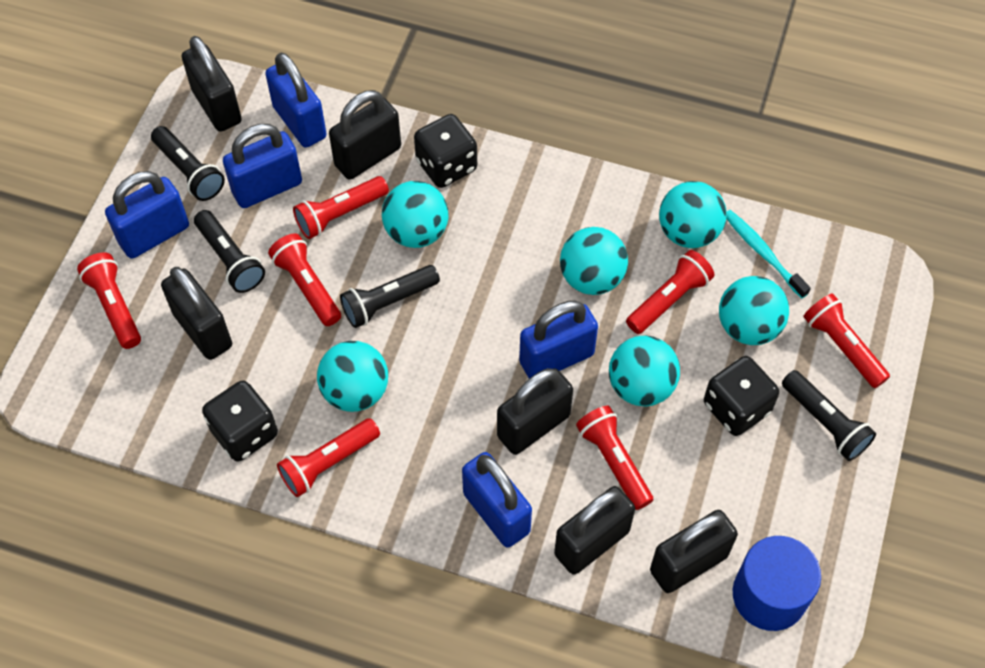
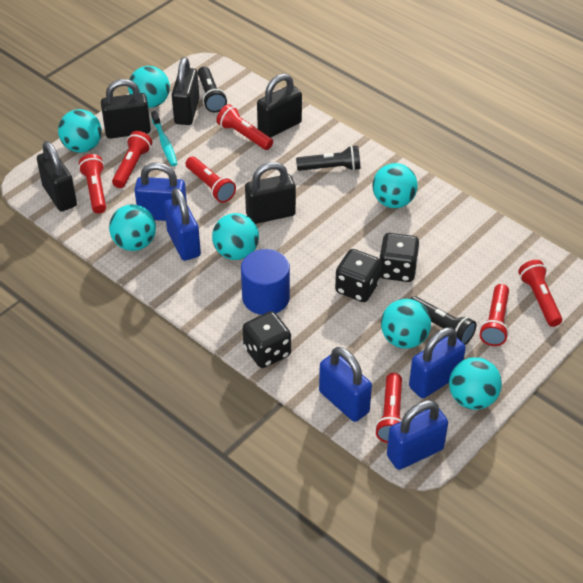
black flashlight: [151,126,225,201] [194,210,265,293] [340,265,440,328] [782,370,876,461] = 4 -> [198,66,227,112] [296,145,361,171] [410,296,477,345] = 3
black padlock: [161,267,232,360] [182,36,242,132] [329,90,401,180] [497,368,573,455] [554,486,635,575] [650,510,738,593] = 6 -> [37,141,77,212] [101,79,151,139] [172,57,199,125] [245,162,296,224] [257,73,302,138] = 5
turquoise ball: [317,341,388,412] [382,181,448,248] [560,227,628,295] [609,336,680,406] [659,181,727,248] [719,276,789,345] = 6 -> [58,109,102,153] [109,204,156,251] [128,66,170,108] [212,213,259,260] [373,163,418,208] [381,299,431,349] [449,357,502,410] = 7

